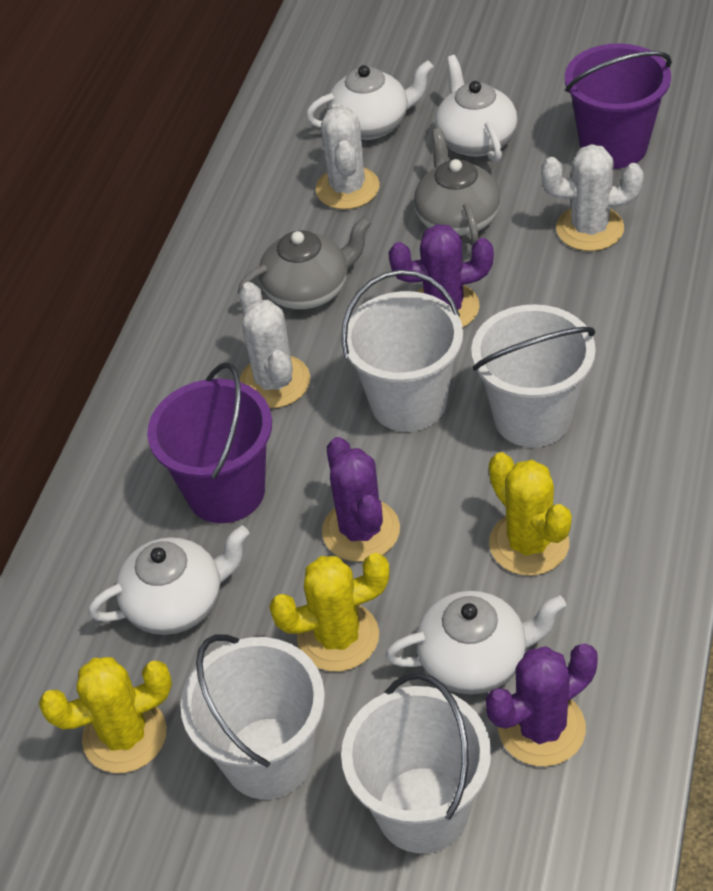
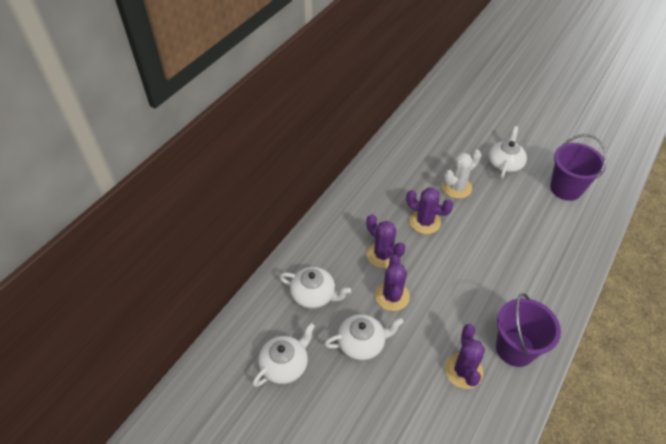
grey teapot: [238,216,371,310] [414,128,501,246] = 2 -> none = 0
purple cactus: [322,437,400,562] [388,224,494,327] [486,644,598,766] = 3 -> [366,214,406,268] [375,255,410,311] [406,187,453,234] [445,324,485,389] = 4
white bucket: [180,634,325,799] [341,270,463,432] [341,673,491,854] [471,304,596,447] = 4 -> none = 0
white cactus: [239,282,310,408] [316,103,380,209] [541,144,644,251] = 3 -> [442,150,481,199] = 1
yellow cactus: [39,657,172,773] [269,553,390,672] [489,452,572,576] = 3 -> none = 0

